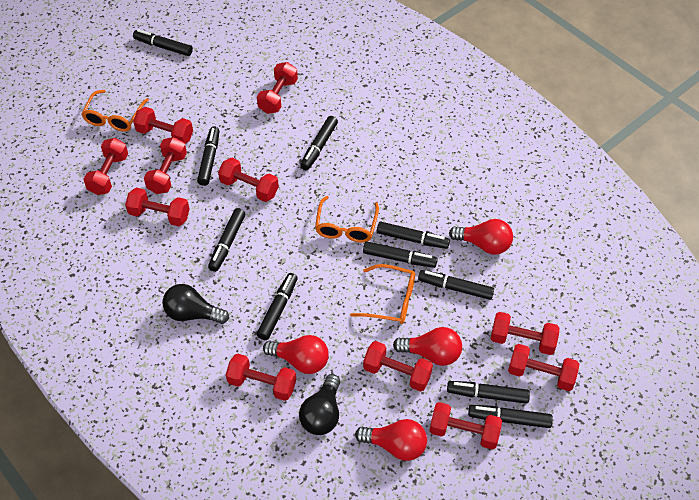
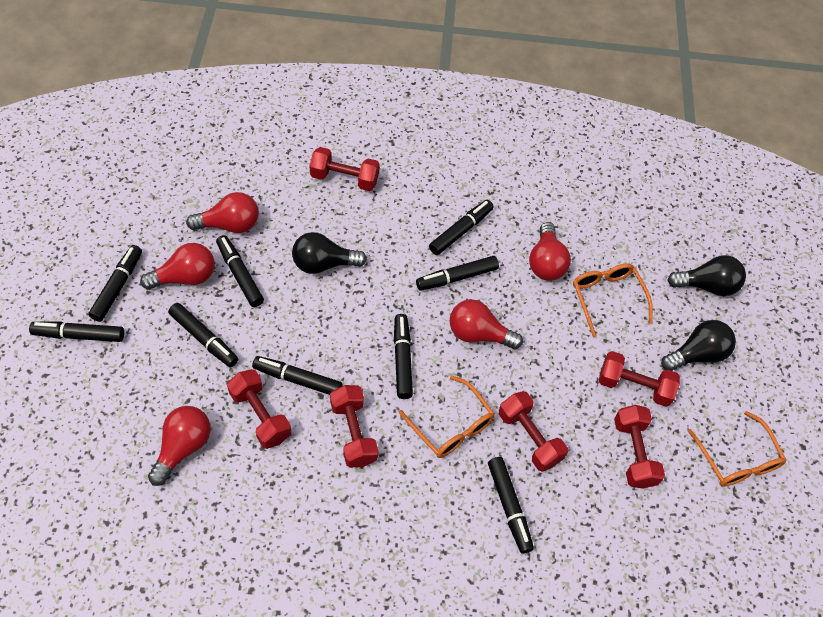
black light bulb: [162,284,229,324] [299,374,340,435] = 2 -> [292,232,367,274] [661,320,736,371] [667,255,746,296] = 3
black marker: [133,29,193,56] [197,127,219,186] [208,208,245,272] [257,273,298,340] [300,116,338,170] [363,241,438,268] [377,221,450,249] [418,270,494,300] [447,381,530,404] [468,405,553,428] = 10 -> [29,322,124,342] [88,245,142,322] [168,303,238,367] [216,235,264,307] [252,356,342,395] [394,314,413,399] [416,256,499,291] [429,200,494,255] [488,457,534,554] = 9
red dumbbell: [83,138,128,195] [125,188,190,226] [133,107,193,144] [144,137,187,194] [218,158,279,202] [226,353,296,401] [257,62,298,114] [363,341,433,392] [430,402,502,450] [490,312,559,355] [508,344,579,391] = 11 -> [227,369,291,449] [310,147,380,191] [330,385,378,467] [499,391,568,472] [599,351,680,407] [614,405,665,489] = 6
red light bulb: [263,335,329,374] [355,419,427,461] [393,327,462,366] [449,219,513,255] = 4 -> [140,243,215,290] [148,406,211,486] [186,192,259,233] [450,299,523,349] [529,222,571,281] = 5

